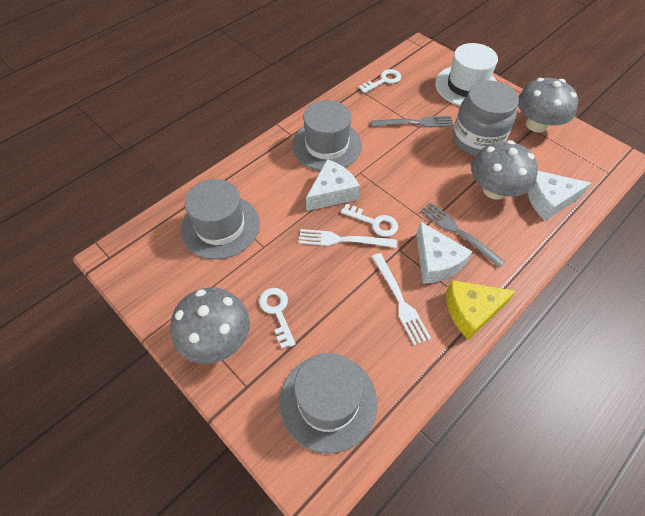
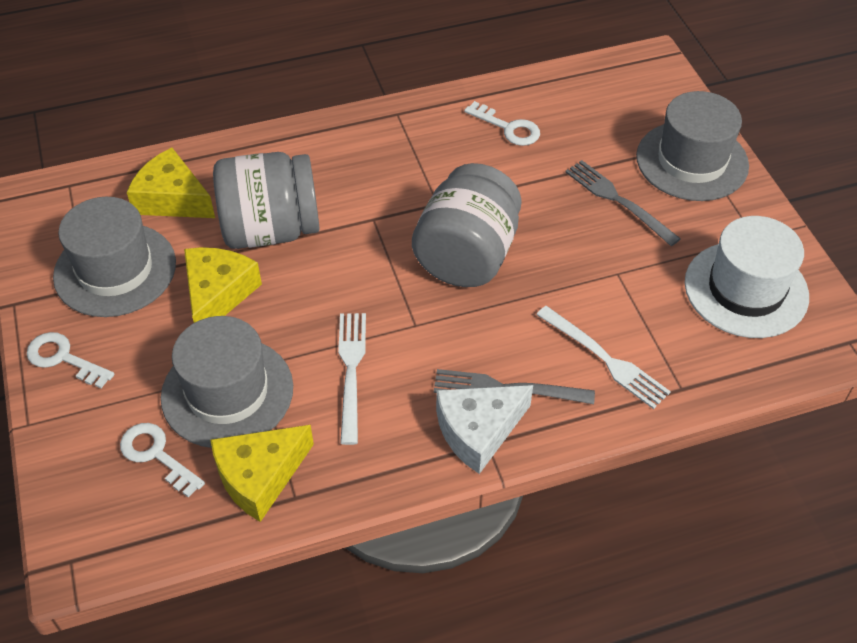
grey jar: [453,81,519,156] = 1 -> [213,152,319,249] [412,163,522,287] = 2
grey mushroom: [170,287,250,364] [471,140,538,200] [518,78,578,133] = 3 -> none = 0
white cheese: [306,159,360,211] [416,221,473,284] [528,171,592,220] = 3 -> [436,385,533,474] = 1
yellow cheese: [446,280,516,340] = 1 -> [127,148,215,218] [184,247,262,323] [211,425,314,522] = 3

